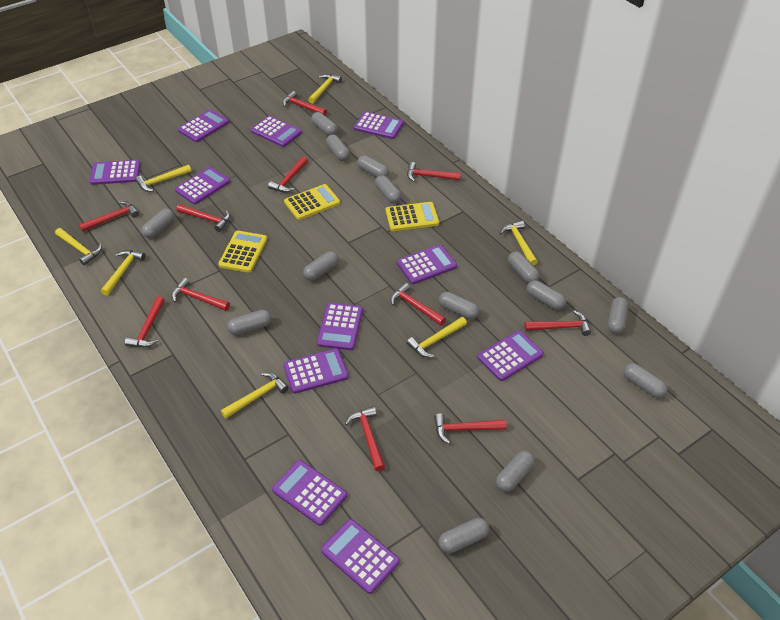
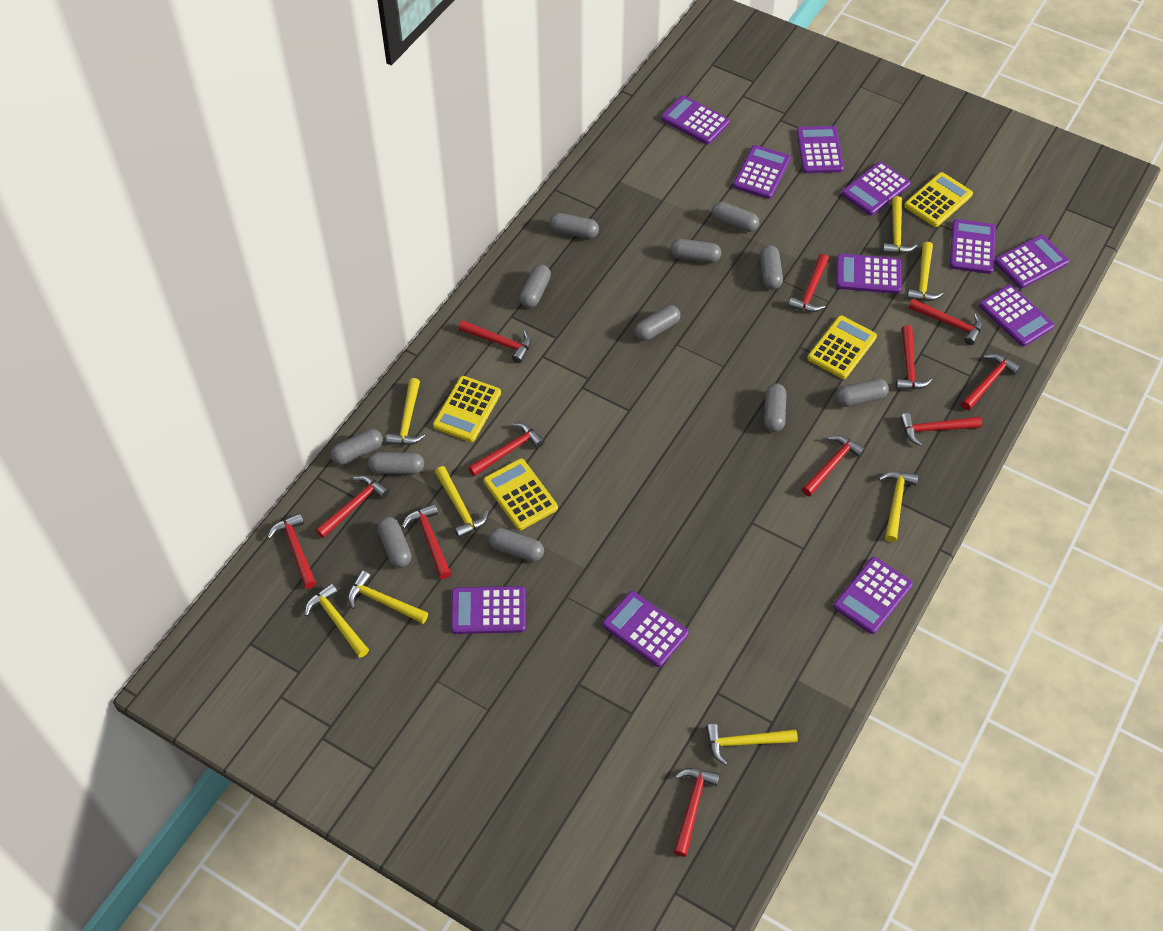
grey capsule: [142,208,175,238] [227,310,272,335] [303,251,339,281] [311,112,338,136] [326,134,350,161] [357,155,389,177] [375,175,402,203] [439,292,480,319] [439,518,490,553] [496,451,535,492] [508,251,540,283] [527,280,566,310] [608,297,629,334] [623,363,668,398] = 14 -> [330,429,383,465] [368,452,424,474] [378,517,411,568] [489,528,544,562] [519,265,551,308] [550,213,599,239] [635,305,680,341] [670,239,721,263] [712,202,759,232] [760,245,783,290] [764,383,786,432] [836,379,889,407] = 12
red hammer: [79,201,139,232] [125,296,165,347] [171,278,230,311] [177,204,230,232] [268,156,308,193] [282,91,327,115] [345,406,385,471] [390,283,446,326] [407,162,461,182] [434,413,506,444] [525,310,591,336] = 11 -> [267,513,316,589] [316,476,389,538] [402,504,451,579] [458,320,531,363] [468,423,544,477] [674,768,720,857] [788,254,829,312] [802,435,865,496] [895,325,932,390] [900,413,982,446] [909,299,982,345] [961,354,1021,410] = 12
yellow calculator: [218,231,267,273] [284,184,340,220] [386,202,439,231] = 3 -> [433,376,501,442] [484,458,558,530] [807,315,877,379] [904,172,973,227] = 4
yellow hammer: [55,228,102,265] [101,250,145,296] [135,165,192,192] [221,372,289,419] [308,74,342,104] [407,317,467,358] [500,221,538,266] = 7 -> [305,583,369,657] [348,571,428,623] [386,378,425,445] [435,466,489,538] [706,724,798,765] [878,471,918,542] [882,196,917,254] [907,242,943,301] = 8

